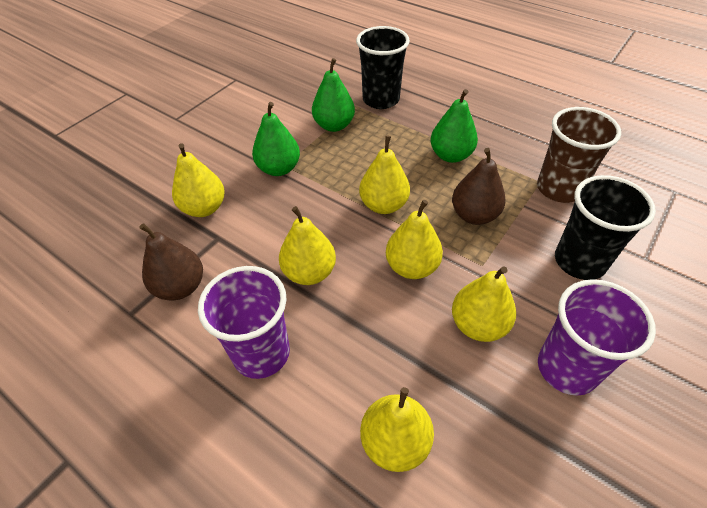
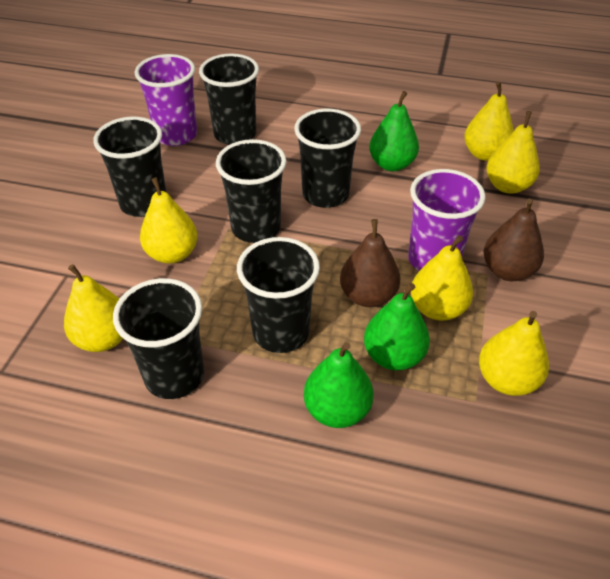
black cup: [356,26,410,109] [555,175,656,280] = 2 -> [93,117,166,217] [113,278,204,399] [199,53,259,145] [216,139,286,243] [237,237,320,353] [294,109,361,208] = 6
brown cup: [537,107,621,203] = 1 -> none = 0

